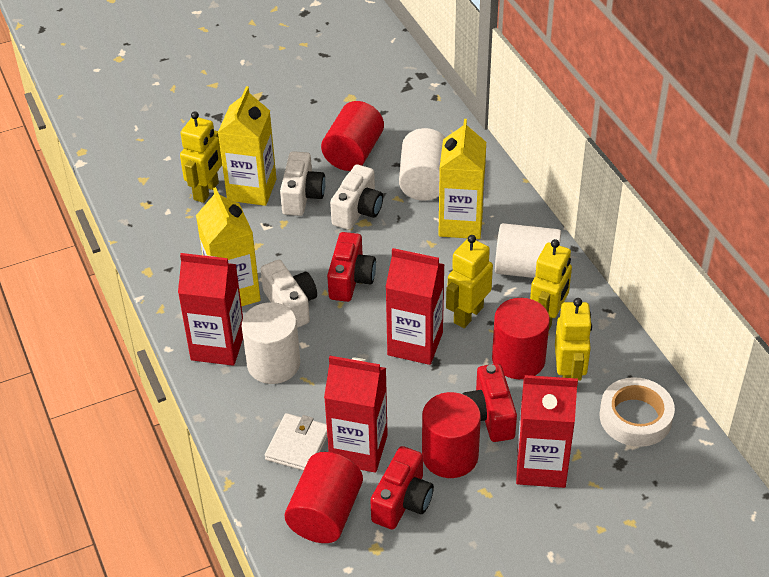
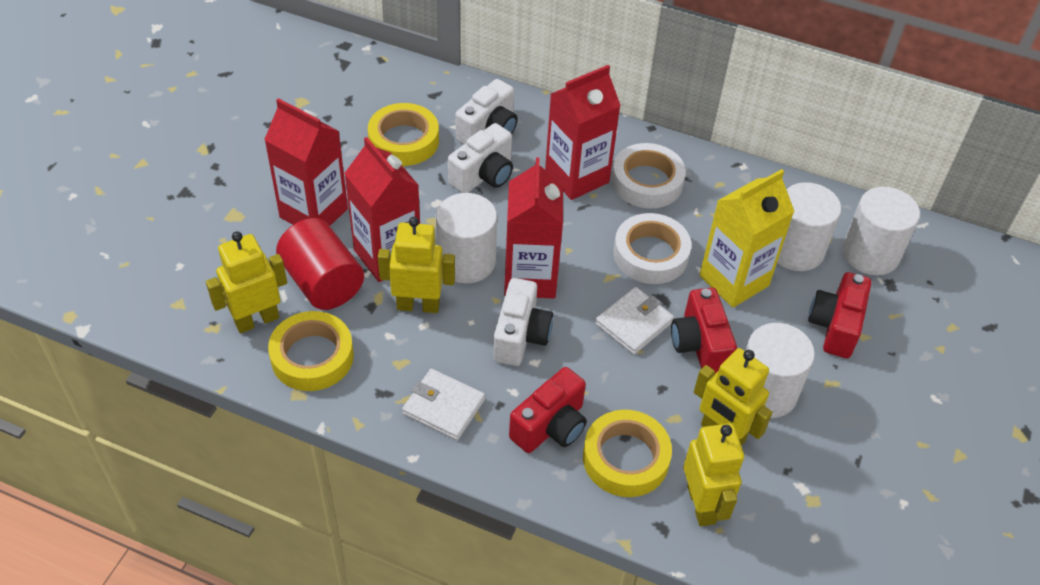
red cylinder: [285,452,363,543] [321,101,384,171] [422,392,481,478] [492,298,550,379] = 4 -> [276,218,364,310] = 1
white cylinder: [242,302,300,384] [399,128,446,201] [495,223,561,278] = 3 -> [436,193,497,283] [745,323,815,418] [777,182,841,271] [842,187,920,275] = 4
white tape: [600,377,675,447] = 1 -> [612,143,686,209] [613,213,691,284] = 2
white wallet: [265,413,327,471] = 1 -> [402,369,485,440] [595,287,674,355] = 2
yellow carton: [196,187,261,306] [218,86,276,206] [438,119,486,239] = 3 -> [699,169,795,308] = 1
yellow tape: none = 0 -> [268,311,354,391] [368,103,439,166] [583,410,672,497] = 3

